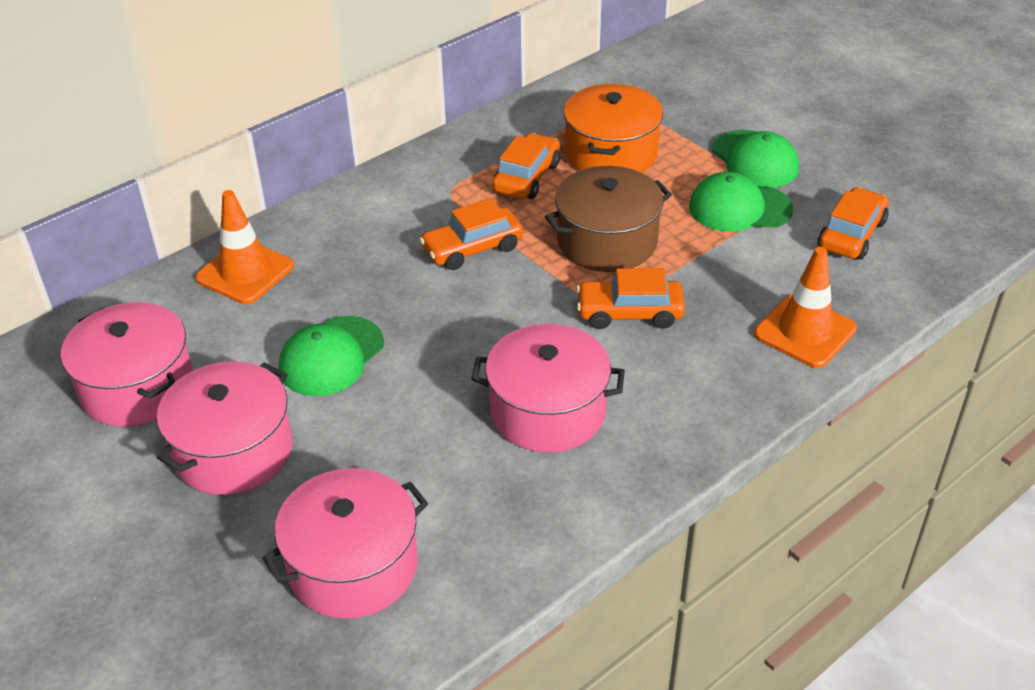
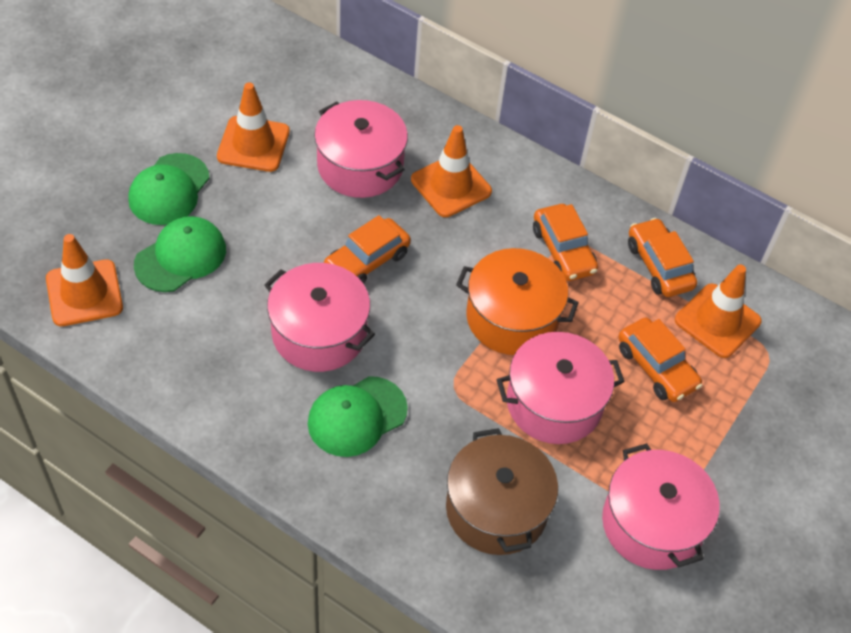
orange traffic cone: [195,190,294,304] [754,247,857,368] = 2 -> [46,234,123,326] [217,82,290,172] [411,125,492,217] [675,265,762,358] = 4

